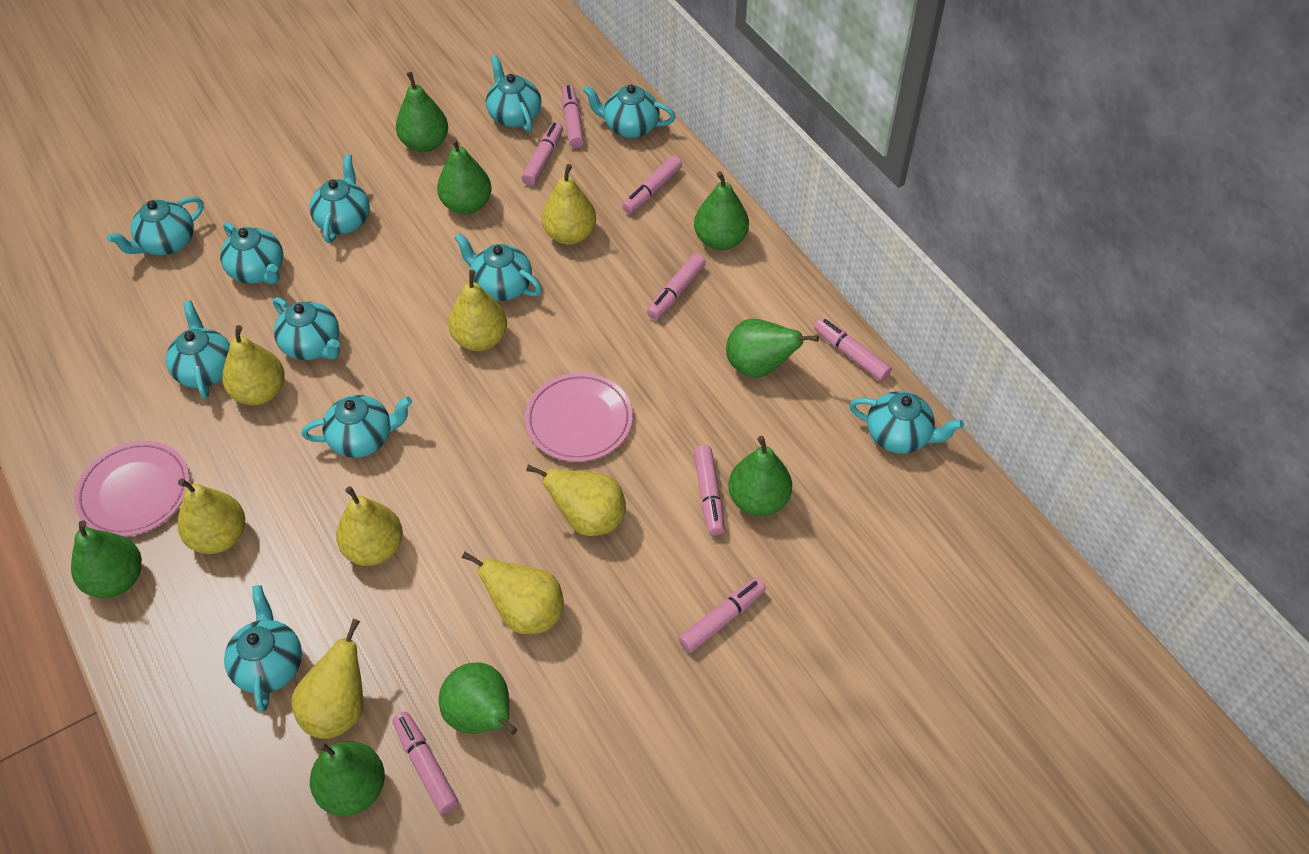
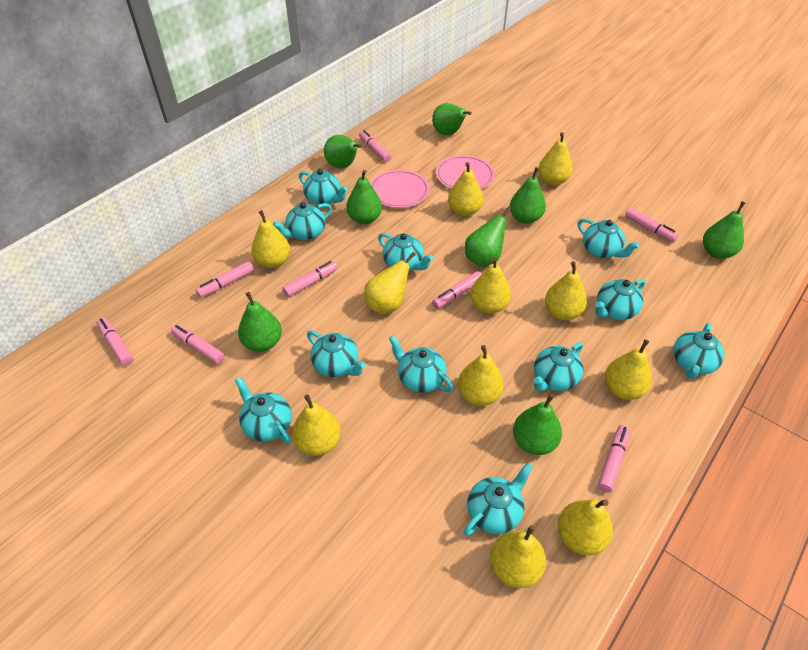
yellow pear: [177,478,245,554] [222,325,285,405] [291,619,363,739] [336,486,403,566] [448,270,507,351] [462,552,564,634] [526,465,626,536] [541,164,596,245] = 8 -> [251,210,290,268] [292,394,341,456] [364,252,416,314] [448,162,483,216] [458,345,504,406] [470,258,511,314] [490,525,546,588] [539,132,573,186] [545,261,587,320] [558,499,613,555] [605,339,652,400] = 11

